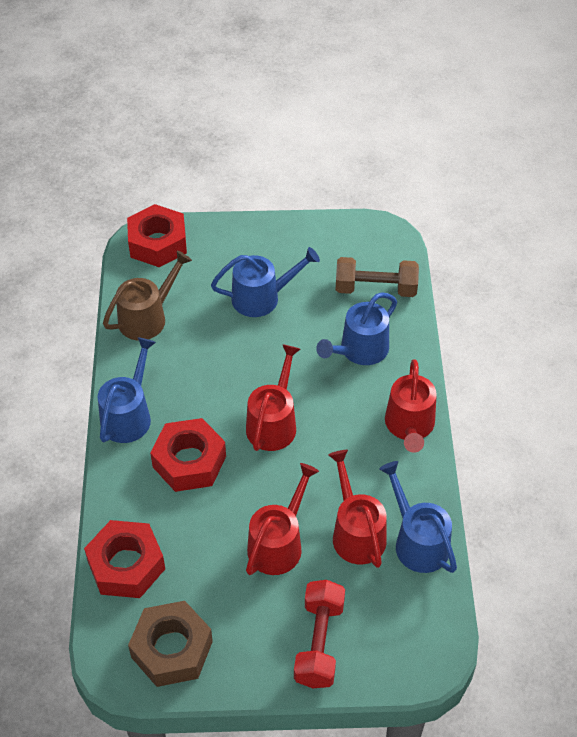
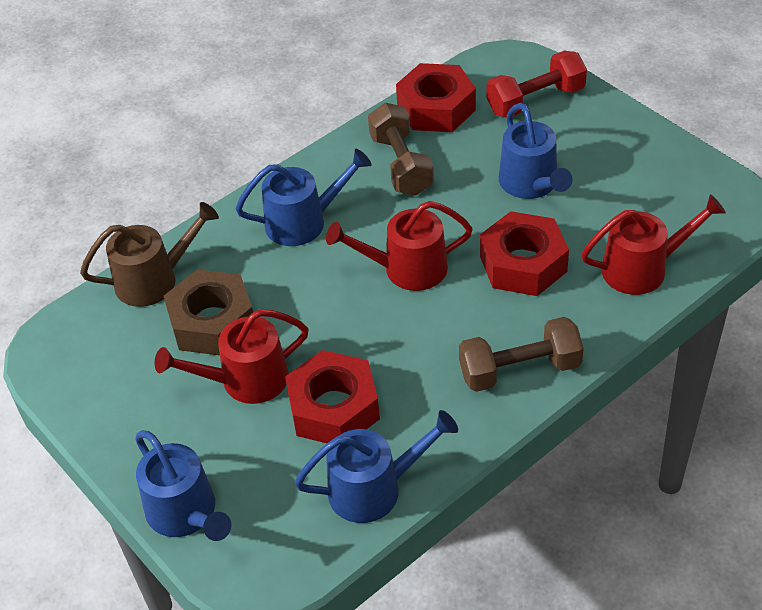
brown dumbbell: [336,257,419,297] = 1 -> [368,103,434,195] [459,317,584,392] = 2
red watering can: [246,344,300,451] [246,463,319,575] [328,450,387,568] [385,359,437,453] = 4 -> [154,309,309,404] [326,201,473,291] [581,194,726,295] = 3

